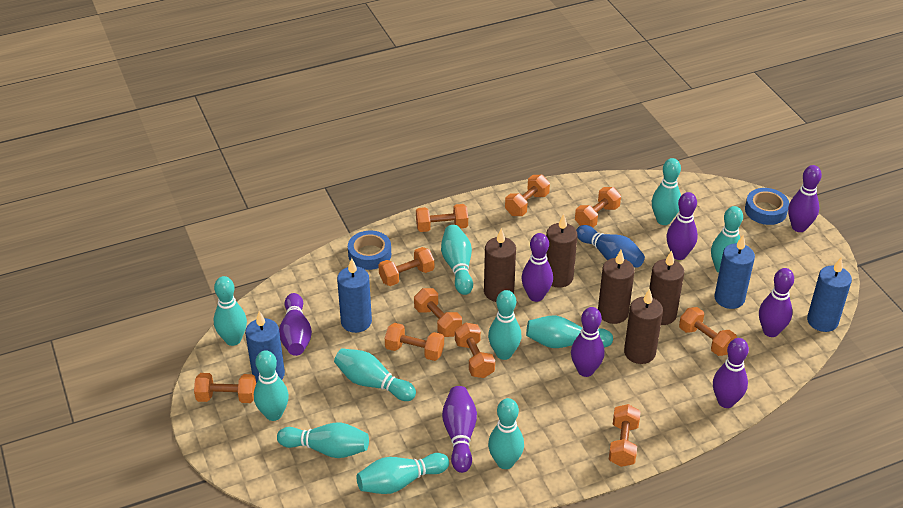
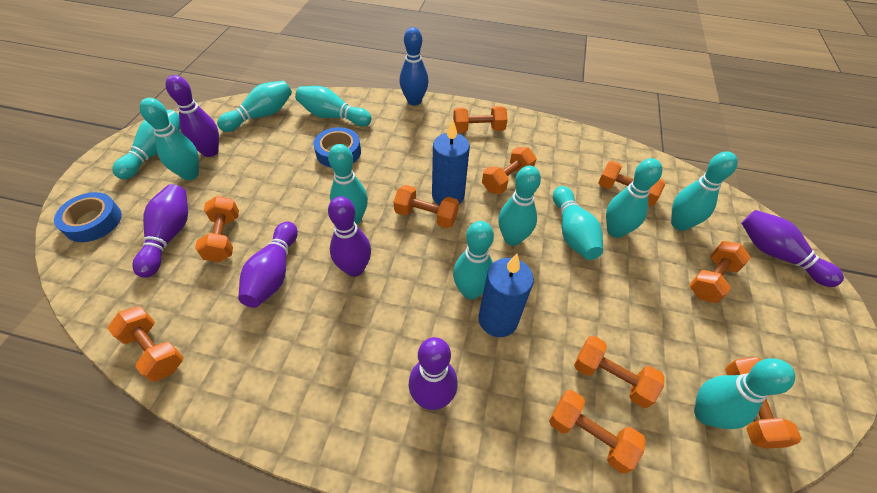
blue candle: [245,311,285,383] [337,258,372,333] [714,235,755,309] [807,258,852,332] = 4 -> [432,120,470,205] [478,254,534,337] = 2
brown candle: [484,228,516,302] [546,214,578,288] [598,250,635,324] [624,289,663,364] [649,250,684,325] = 5 -> none = 0
purple bowling pin: [279,293,312,356] [442,386,477,473] [521,233,553,302] [571,307,605,377] [666,192,698,260] [713,338,749,408] [759,268,794,337] [788,165,822,232] = 8 -> [132,184,188,278] [166,75,219,157] [238,221,298,308] [328,196,371,277] [409,337,458,410] [741,210,844,287] = 6

